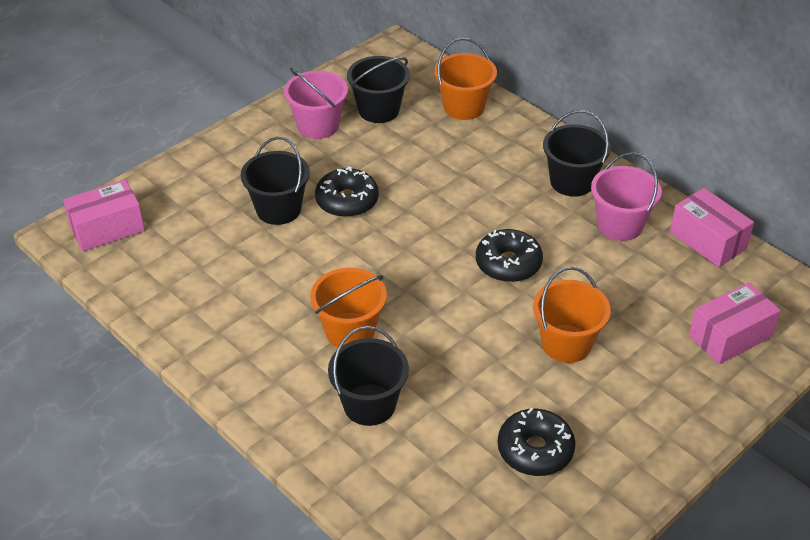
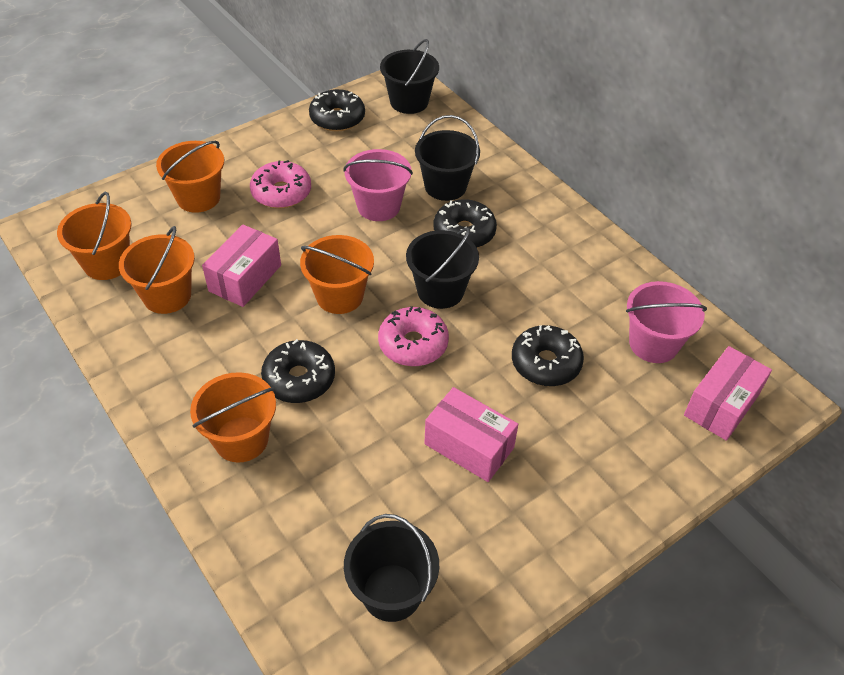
black donut: [315,166,379,218] [476,229,543,282] [498,408,576,476] = 3 -> [261,339,335,403] [309,89,365,132] [434,199,497,248] [512,325,584,386] = 4
orange bucket: [310,268,387,348] [434,38,497,120] [533,267,611,363] = 3 -> [57,192,132,280] [119,226,195,314] [156,141,224,213] [190,372,276,463] [300,235,374,314] = 5
pink donut: none = 0 -> [250,160,311,208] [378,306,449,366] = 2

